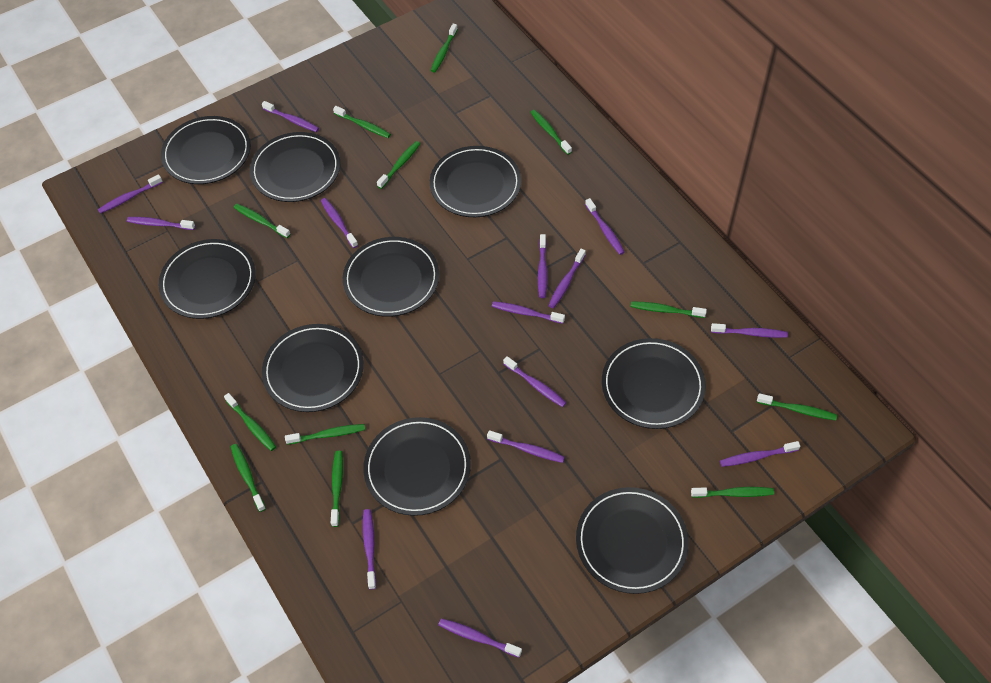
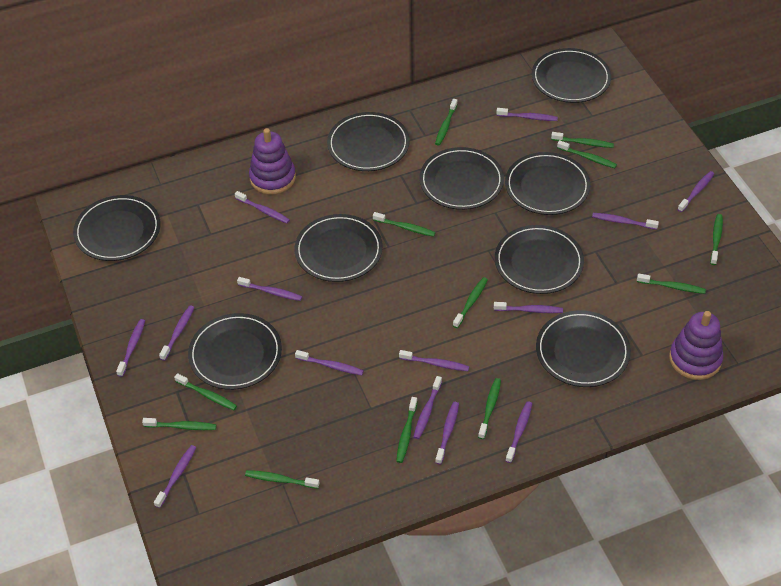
purple stacking toy: none = 0 -> [249,128,296,195] [669,311,723,380] = 2

